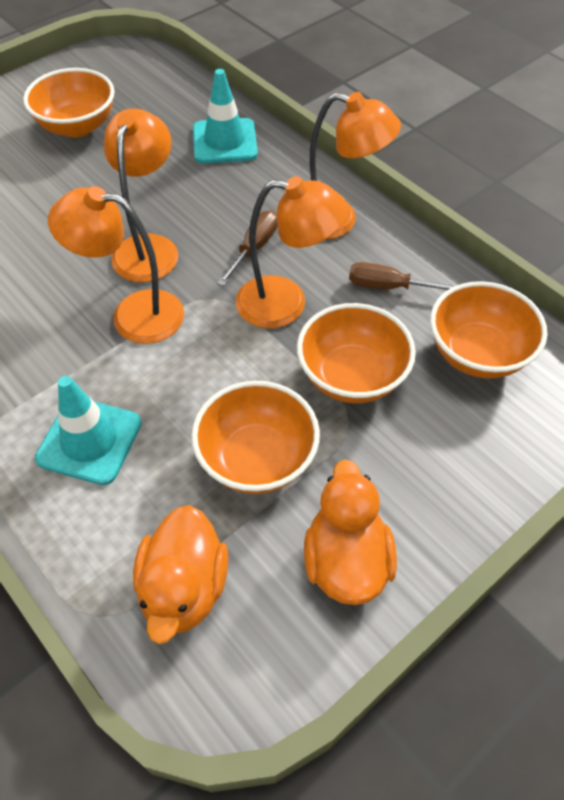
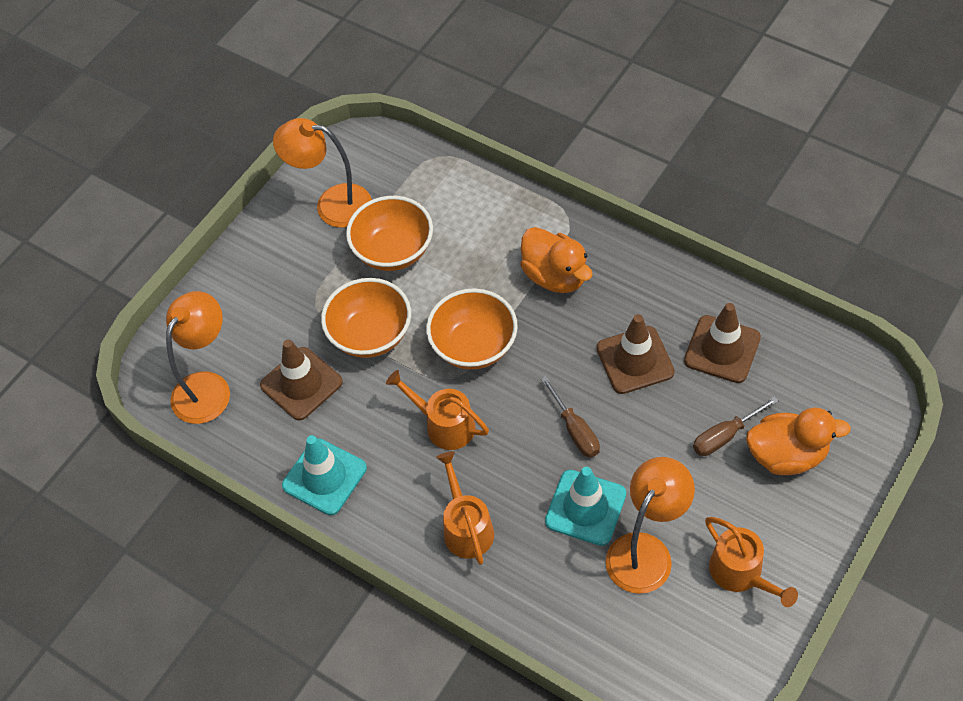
brown traffic cone: none = 0 -> [260,339,343,421] [596,314,675,394] [684,303,761,383] = 3
orange bowl: [23,68,115,137] [191,381,320,494] [297,303,416,403] [430,281,548,379] = 4 -> [321,278,411,358] [346,196,433,271] [426,288,518,370] = 3
orange lamp: [48,186,184,344] [104,109,178,282] [236,176,348,328] [310,92,401,240] = 4 -> [166,291,230,424] [273,118,372,228] [605,457,695,594] = 3
orange watering can: none = 0 -> [386,370,489,450] [436,451,494,565] [705,517,798,607] = 3

